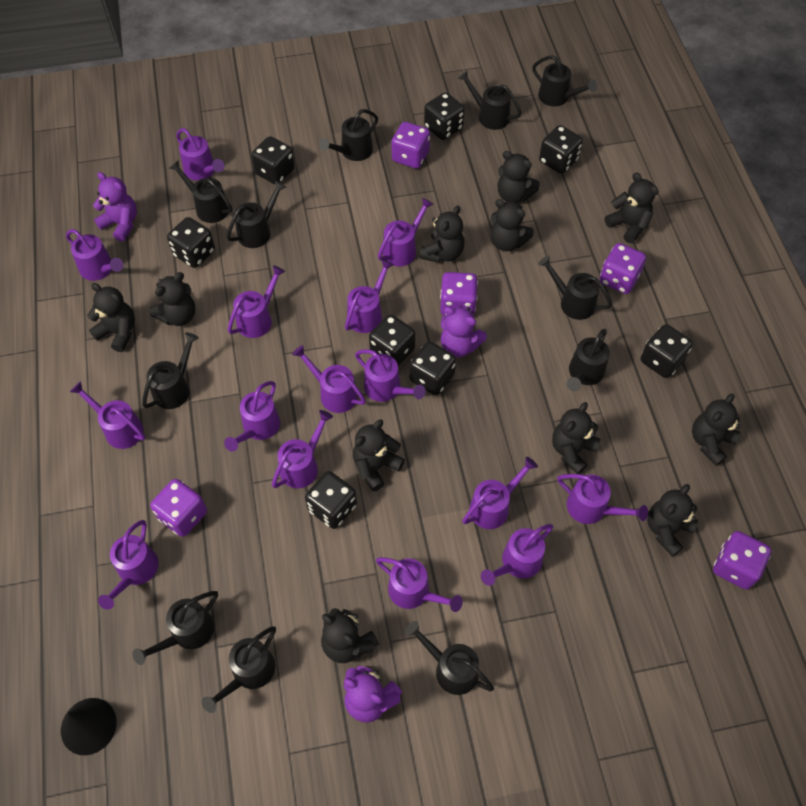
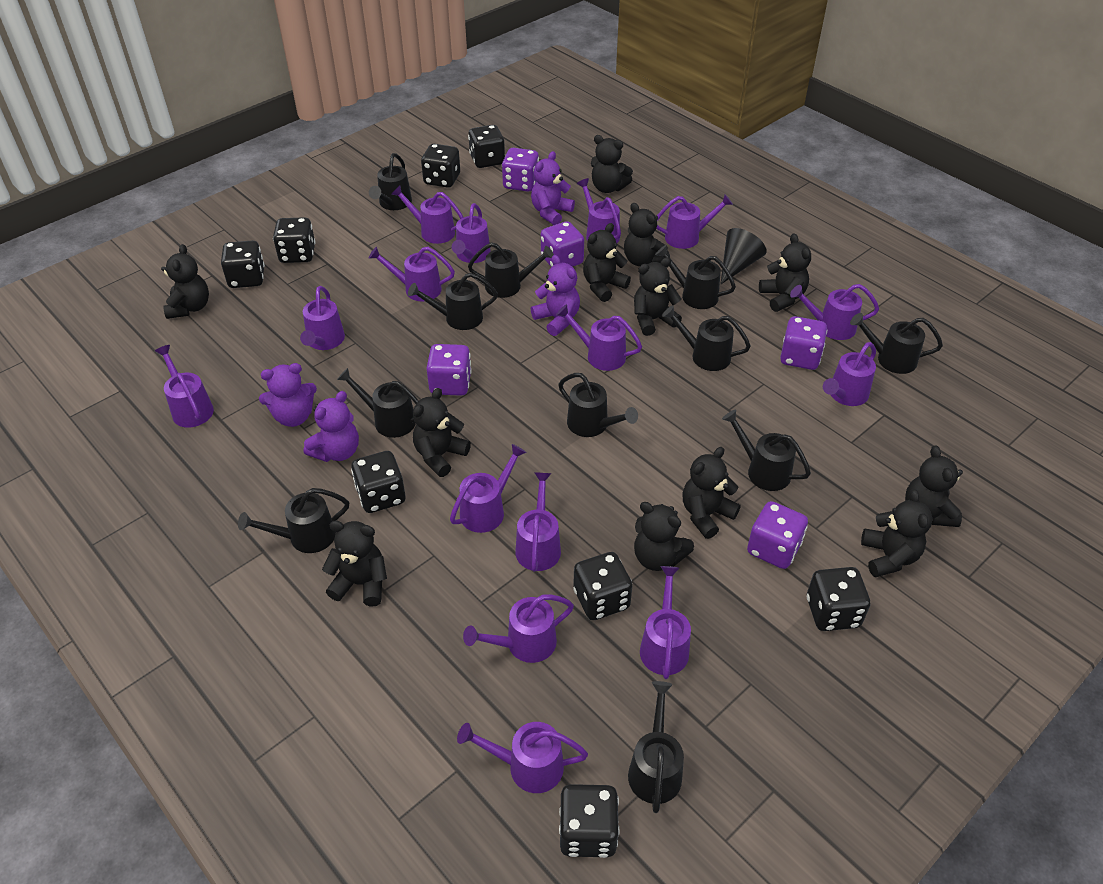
black teddy bear: [87,283,135,352] [149,272,196,326] [321,608,379,663] [353,419,405,492] [420,205,465,263] [490,199,534,251] [498,151,540,203] [552,402,601,474] [605,173,659,243] [647,484,698,557] [692,394,740,466] = 11 -> [161,244,209,319] [322,521,387,607] [413,388,471,477] [583,223,631,302] [591,135,633,193] [624,203,670,266] [634,257,682,336] [634,502,694,571] [683,447,741,539] [759,233,811,312] [861,489,932,577] [905,446,963,527] = 12
purple teddy bear: [93,172,137,241] [344,666,403,723] [441,306,487,357] = 3 -> [259,363,317,427] [304,391,359,462] [531,151,575,225] [531,255,580,336] = 4

